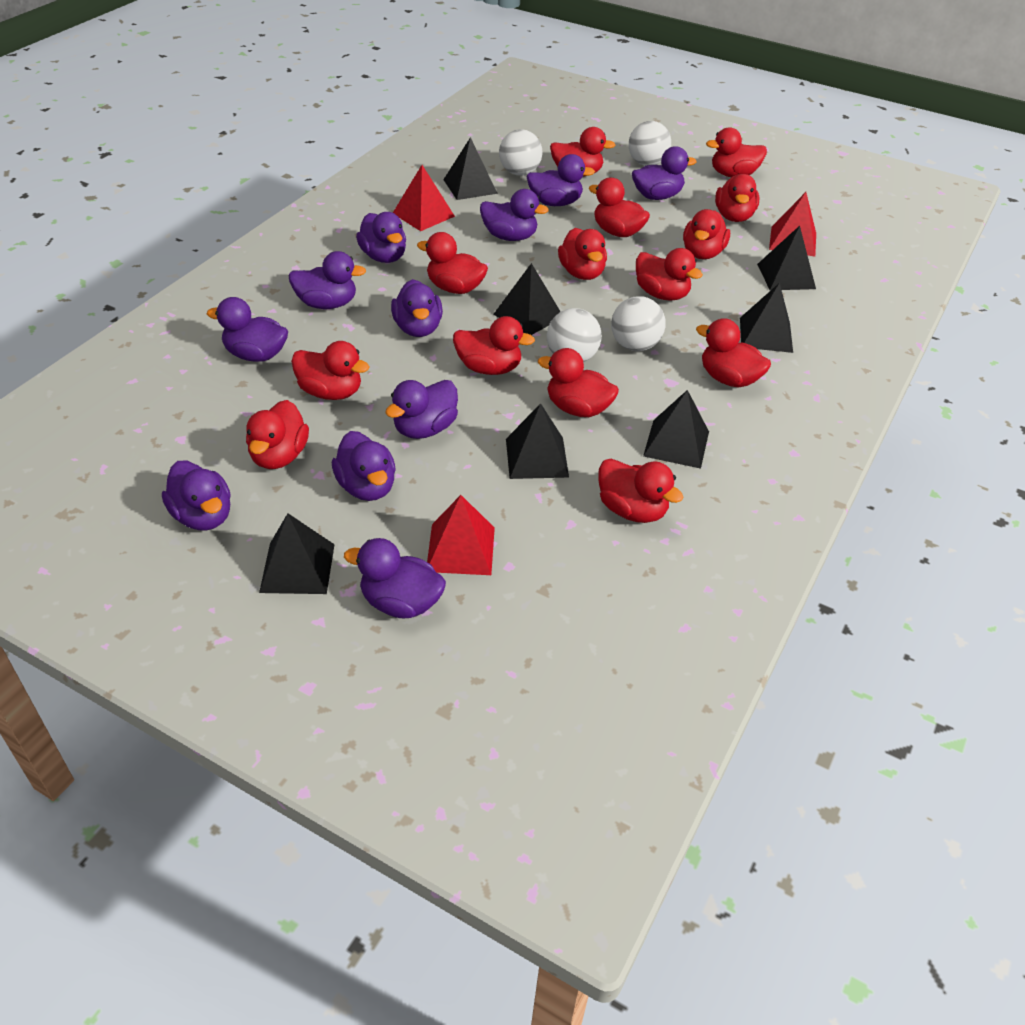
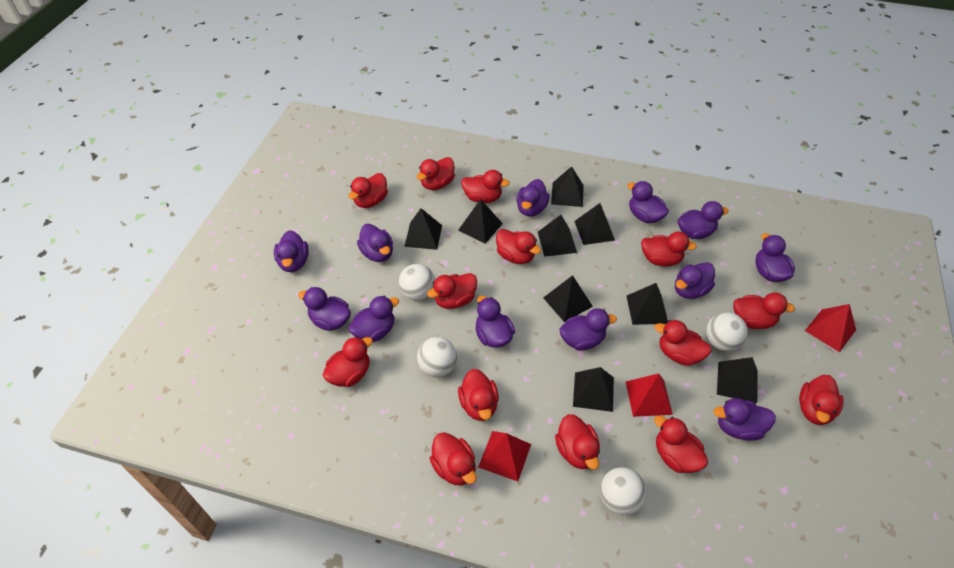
black pyramid: [259,513,335,594] [443,137,498,200] [493,263,561,335] [506,403,569,479] [643,390,709,469] [740,283,793,353] [757,226,816,290] = 7 -> [404,208,442,250] [458,199,503,244] [538,215,577,257] [543,275,593,322] [551,166,584,207] [573,367,614,412] [574,203,615,245] [626,283,668,325] [717,357,758,403] = 9
purple duck: [162,461,231,530] [207,297,288,362] [288,251,366,309] [332,431,396,501] [344,538,446,618] [356,212,406,263] [385,380,458,439] [391,279,443,337] [480,189,549,241] [526,154,595,206] [632,146,696,200] = 11 -> [274,230,309,272] [298,287,351,331] [348,296,399,342] [357,224,393,262] [475,296,515,348] [517,179,549,217] [559,308,617,351] [627,181,669,223] [675,262,715,299] [678,201,729,239] [714,398,776,441] [755,233,795,282] = 12

